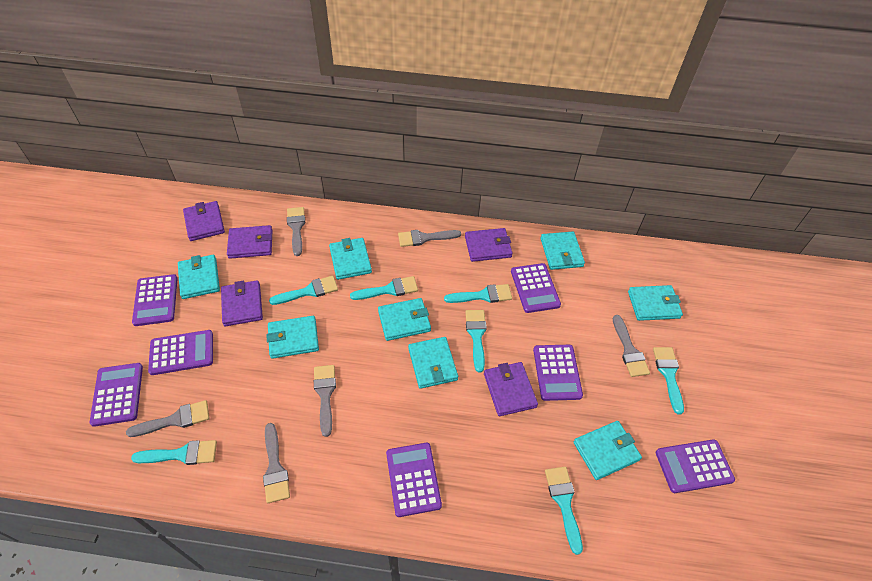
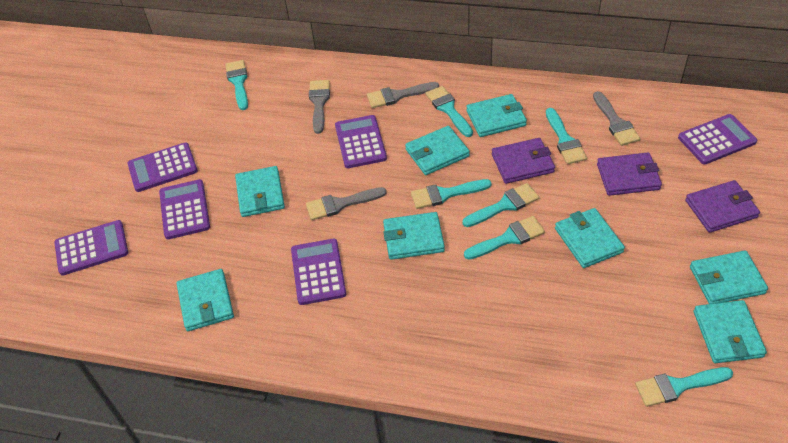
grey brush: [126,400,210,437] [263,423,290,503] [287,207,305,256] [314,365,336,437] [398,230,461,247] [612,315,650,377] = 6 -> [306,187,386,220] [309,80,330,134] [367,82,439,108] [593,91,640,146] = 4
purple calculator: [89,363,143,427] [132,274,178,326] [148,330,213,375] [386,443,442,517] [511,263,561,313] [533,345,583,401] [656,439,735,493] = 7 -> [54,220,128,276] [127,142,198,192] [159,179,210,239] [291,239,346,305] [335,115,387,168] [678,114,757,164] = 6
purple wallet: [183,201,225,241] [221,280,263,326] [227,225,272,259] [465,228,513,262] [484,362,538,416] = 5 -> [492,138,555,184] [597,152,662,196] [685,180,760,233] = 3

